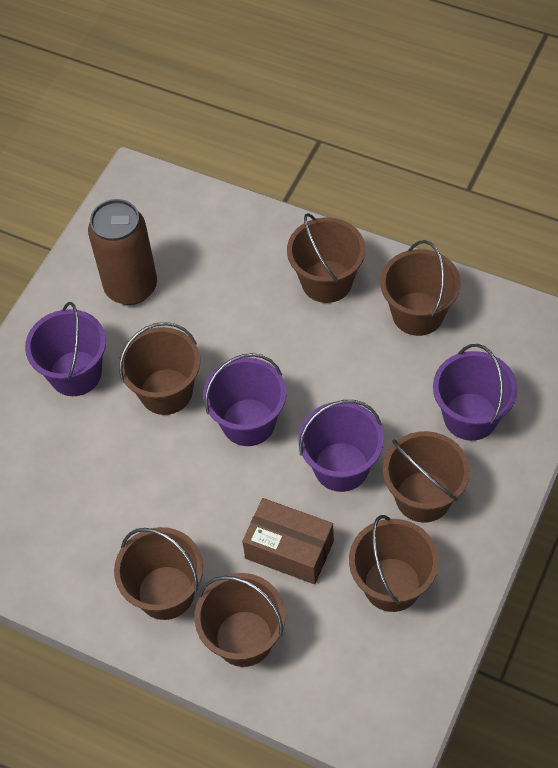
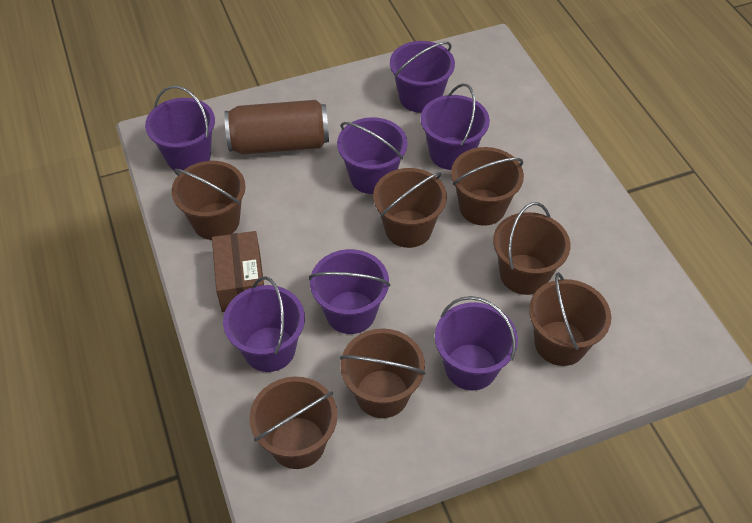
purple bucket: [25,302,106,396] [203,353,286,446] [298,400,384,492] [433,344,518,441] = 4 -> [145,86,215,173] [223,276,305,372] [309,249,390,334] [337,117,408,194] [390,41,455,113] [421,83,490,170] [435,296,518,390] = 7

